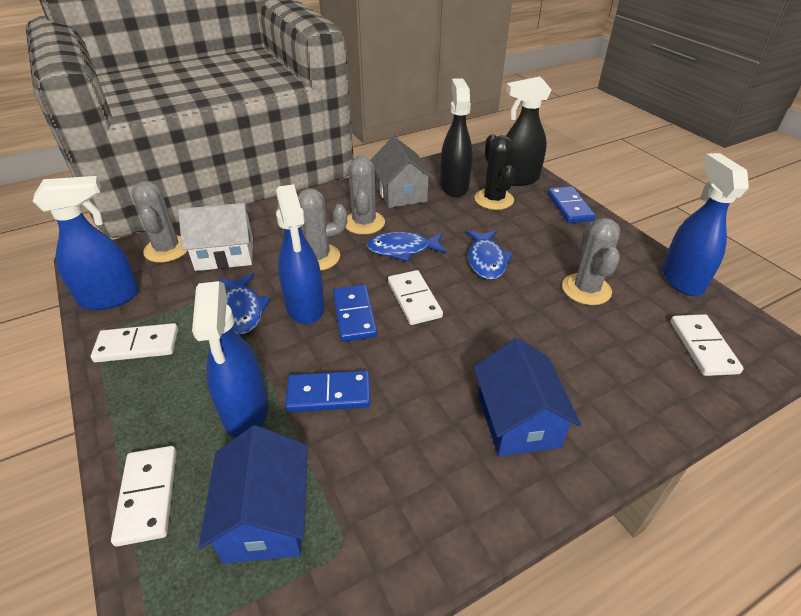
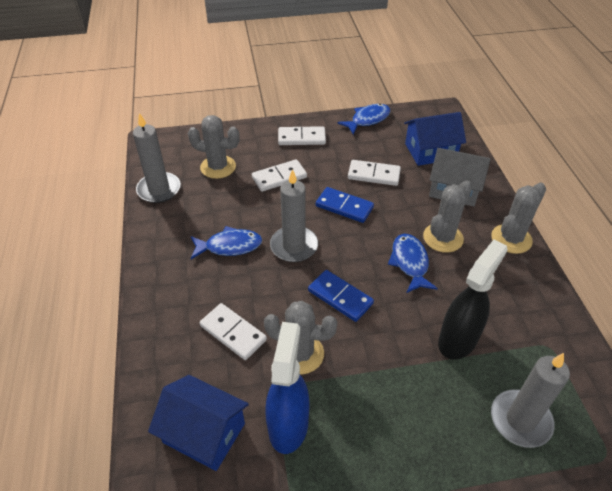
black cactus: [475,134,515,210] = 1 -> none = 0
black spray bottle: [440,78,473,197] [506,77,551,186] = 2 -> [438,240,508,360] = 1
blue domino: [285,371,371,412] [333,285,377,342] [547,186,595,223] = 3 -> [308,270,374,322] [316,187,374,223] = 2
blue spray bottle: [33,176,139,310] [192,281,268,437] [276,184,325,325] [662,153,749,296] = 4 -> [265,322,310,454] = 1
grey candle: none = 0 -> [133,113,181,203] [270,169,318,262] [491,353,570,448] = 3
white house: [178,203,253,271] = 1 -> none = 0

